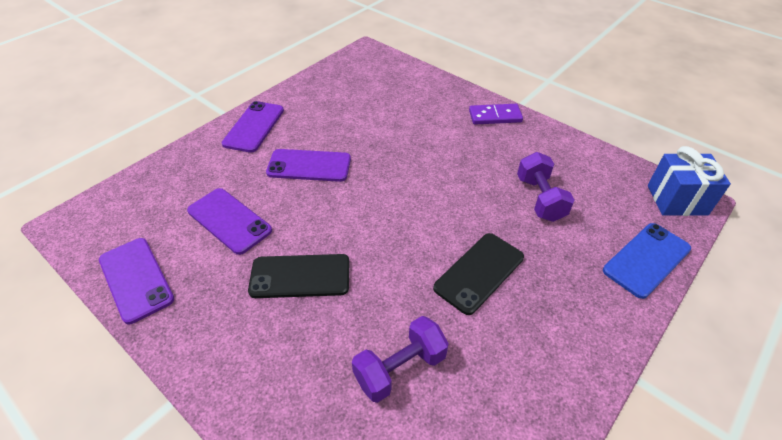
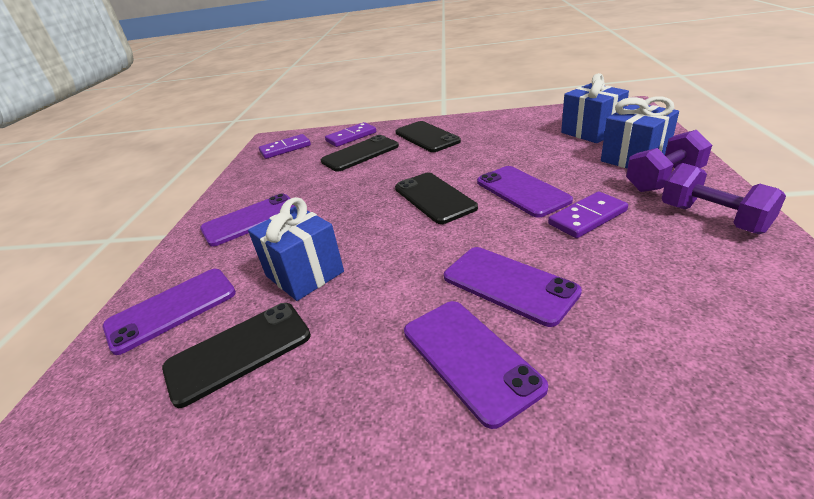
black phone: [248,254,349,298] [433,233,524,315] = 2 -> [162,303,311,408] [321,135,399,172] [395,172,478,224] [396,121,461,152] = 4
blue gift: [648,146,731,216] = 1 -> [248,197,344,301] [561,73,629,143] [601,96,679,169] = 3
blue phone: [603,223,691,299] = 1 -> none = 0
purple domino: [469,104,523,125] = 1 -> [259,134,311,159] [325,122,376,147] [548,191,628,238] = 3
purple phone: [99,238,174,324] [187,188,272,255] [222,101,284,153] [266,149,351,182] = 4 -> [103,269,236,355] [200,194,294,247] [404,301,548,429] [444,247,582,327] [477,166,573,218] = 5

